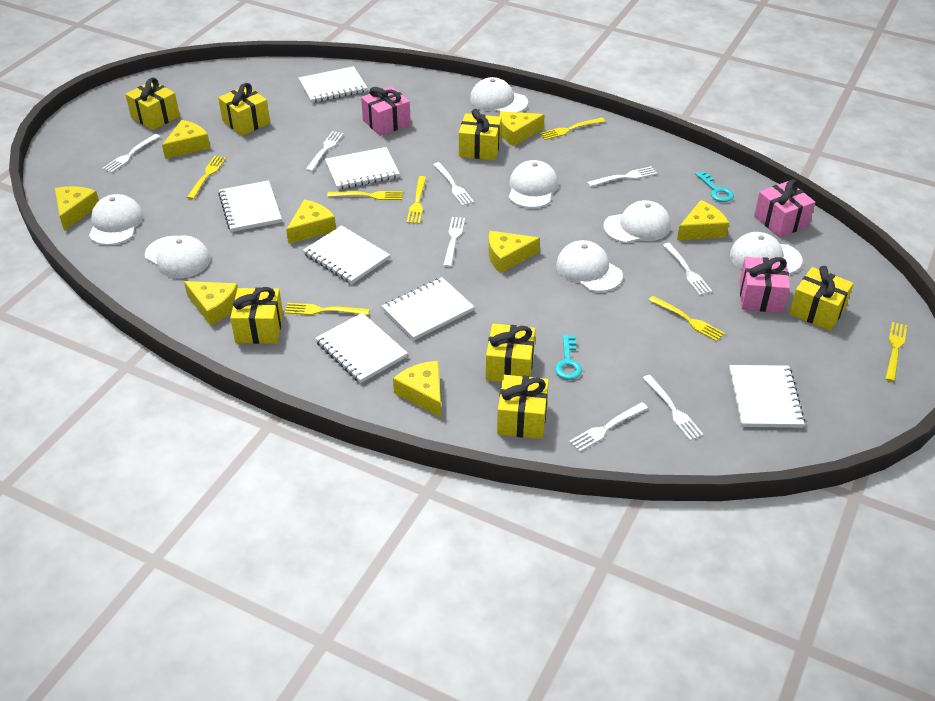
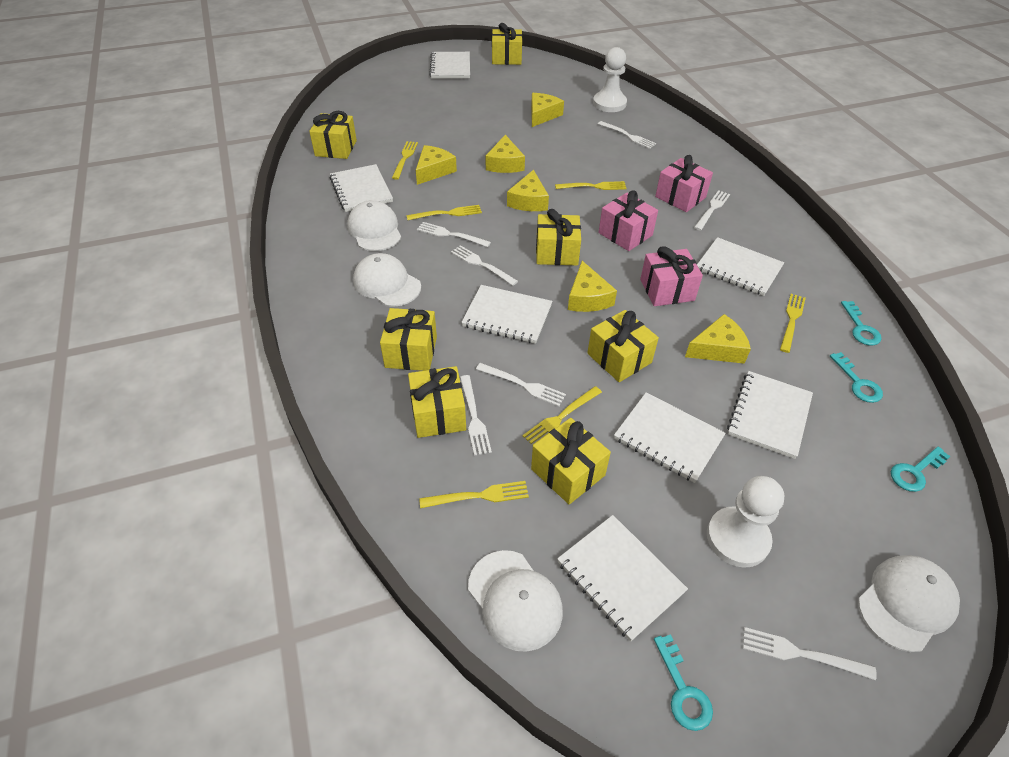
turquoise key: [555,335,582,380] [695,171,734,202] = 2 -> [654,634,713,731] [830,352,883,403] [841,301,882,346] [891,446,950,492] = 4
white cap: [89,194,143,245] [145,235,210,278] [470,77,528,112] [509,160,558,208] [556,240,623,292] [603,200,671,243] [730,232,803,274] = 7 -> [347,200,401,251] [353,253,421,307] [468,550,563,652] [858,555,960,652] = 4
white fork: [102,134,160,173] [306,131,344,172] [433,162,474,206] [443,217,465,267] [569,402,648,452] [587,166,657,187] [643,375,704,441] [663,243,712,295] = 8 -> [417,222,491,247] [451,245,518,286] [460,375,492,456] [476,363,566,406] [598,121,656,149] [694,190,730,231] [743,627,877,680] = 7
white pawn: none = 0 -> [593,47,627,112] [707,476,784,568] = 2
yellow cheese: [55,186,99,231] [162,120,210,159] [184,281,238,326] [286,199,336,244] [393,361,441,417] [488,231,540,273] [500,111,545,146] [677,200,729,240] = 8 -> [416,145,457,185] [486,135,525,173] [507,170,549,211] [531,93,564,127] [568,261,617,312] [685,314,751,364] = 6
yellow fork: [187,156,226,199] [285,303,369,315] [327,191,403,200] [407,176,426,224] [540,118,605,140] [648,296,725,342] [885,322,907,382] = 7 -> [392,141,418,180] [406,205,482,220] [419,481,529,508] [523,386,602,445] [555,181,627,190] [780,294,806,353] = 6

